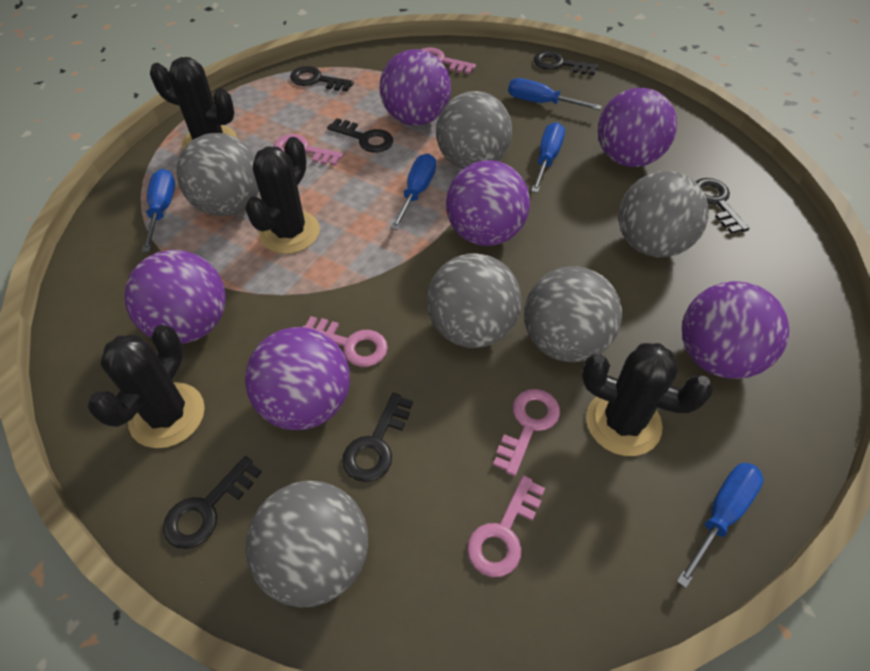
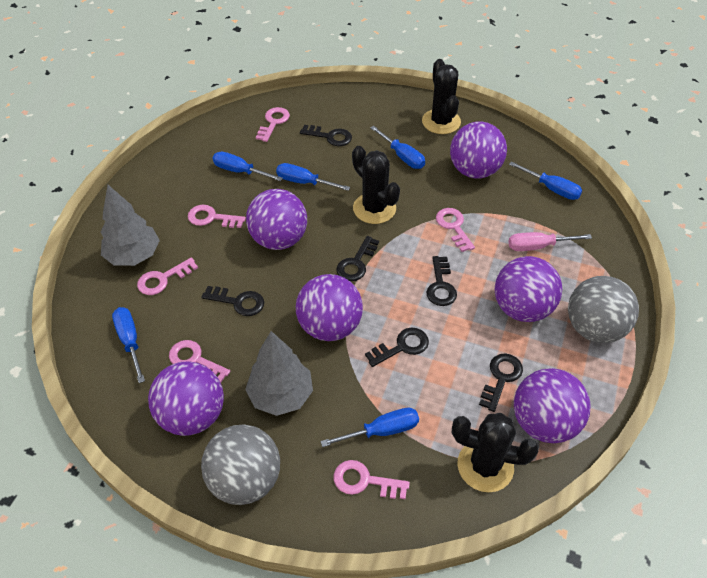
black cactus: [87,325,205,448] [150,57,237,149] [245,137,320,254] [582,343,713,456] = 4 -> [352,146,400,224] [422,59,461,134] [452,413,539,492] = 3
blue screwdriver: [142,169,175,252] [390,154,436,230] [508,78,602,110] [531,122,565,193] [676,463,764,588] = 5 -> [112,307,145,383] [213,152,283,181] [276,163,350,191] [320,408,419,447] [370,126,425,169] [509,161,583,200] = 6
grey ball: [177,133,259,216] [246,481,368,607] [427,253,521,348] [436,91,512,169] [524,266,622,362] [619,171,709,257] = 6 -> [201,425,280,505] [568,276,639,343] = 2
grey tree: none = 0 -> [101,185,160,266] [245,331,313,416] = 2
pink key: [273,134,343,166] [302,316,388,367] [420,48,476,74] [467,475,545,577] [493,389,560,476] = 5 -> [137,257,198,295] [169,340,231,383] [188,205,246,228] [256,107,290,142] [334,460,410,499] [436,208,475,252] = 6
pink screwdriver: none = 0 -> [508,232,592,251] = 1

